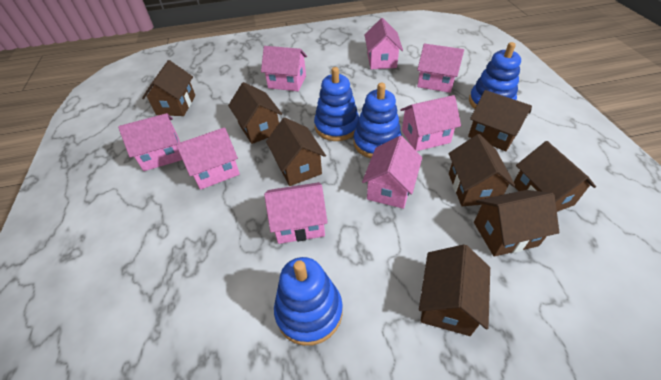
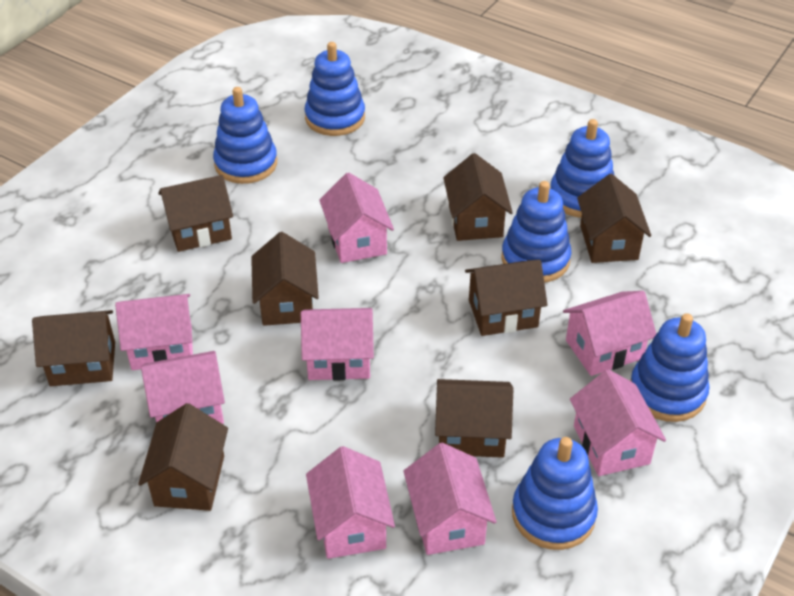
blue stacking toy: [274,257,343,346] [314,67,359,141] [353,83,402,158] [469,42,521,109] = 4 -> [213,87,277,184] [305,42,365,136] [501,181,571,283] [512,437,598,550] [550,119,614,218] [630,313,709,422] = 6

